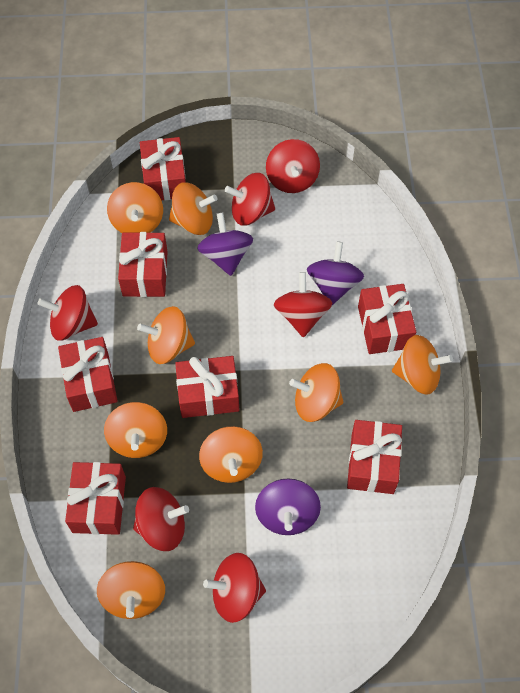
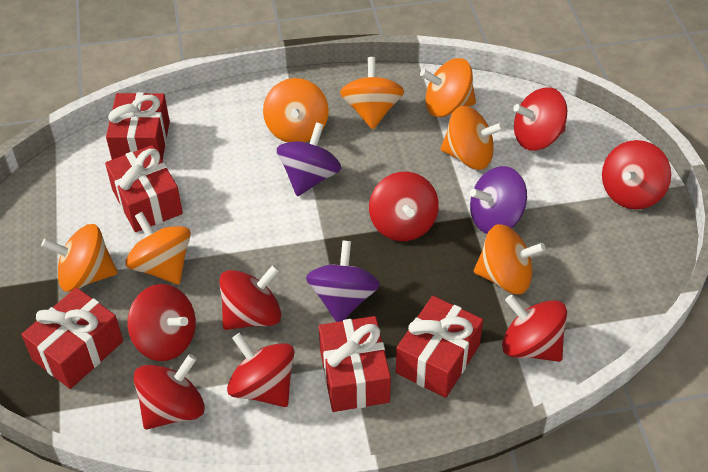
orange spinning top: [97,561,165,619] [104,402,167,458] [107,182,163,233] [137,306,195,364] [169,182,217,235] [199,426,263,483] [289,363,344,422] [392,335,453,395] = 8 -> [41,224,118,292] [125,212,191,285] [263,78,329,142] [340,57,404,129] [420,58,476,117] [441,106,504,170] [474,224,546,294] = 7
red gift: [58,337,118,412] [65,462,126,535] [118,232,168,297] [140,137,186,200] [175,356,239,418] [347,420,402,494] [358,284,416,354] = 7 -> [21,288,123,389] [105,145,183,232] [106,92,170,161] [319,316,391,412] [396,296,483,398] = 5
red spinning top: [37,285,98,341] [133,487,189,551] [203,553,266,623] [225,173,275,226] [266,139,320,193] [274,272,332,338] = 6 -> [127,284,196,361] [133,354,205,430] [219,265,281,330] [227,333,295,407] [369,172,439,241] [502,295,567,362] [513,87,567,151] [602,140,671,209] = 8

